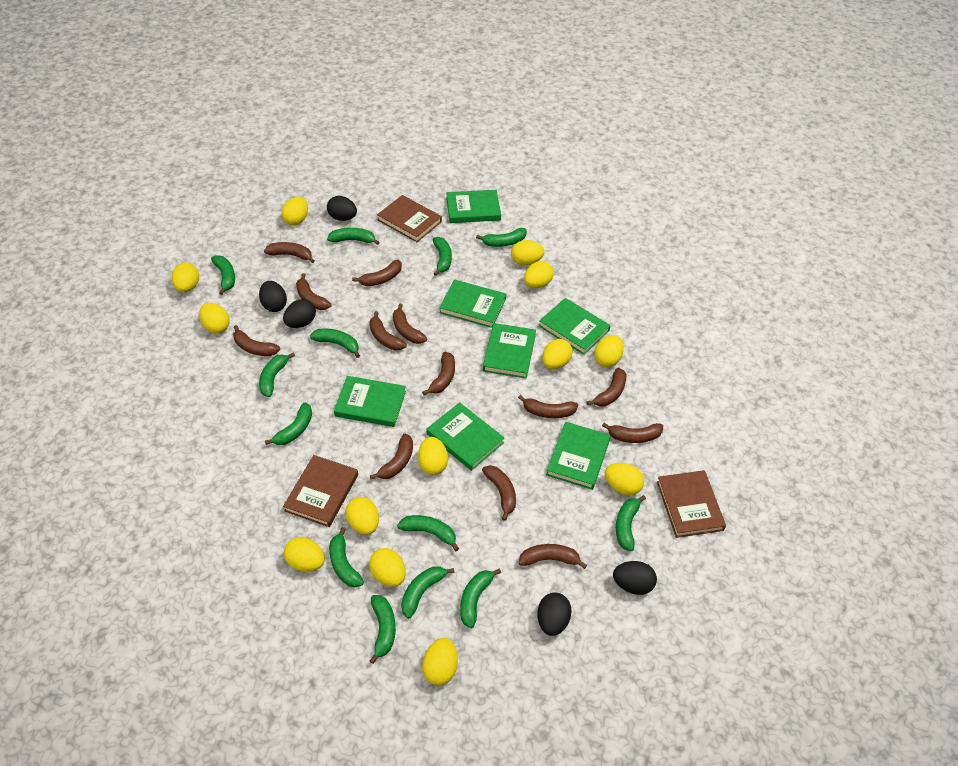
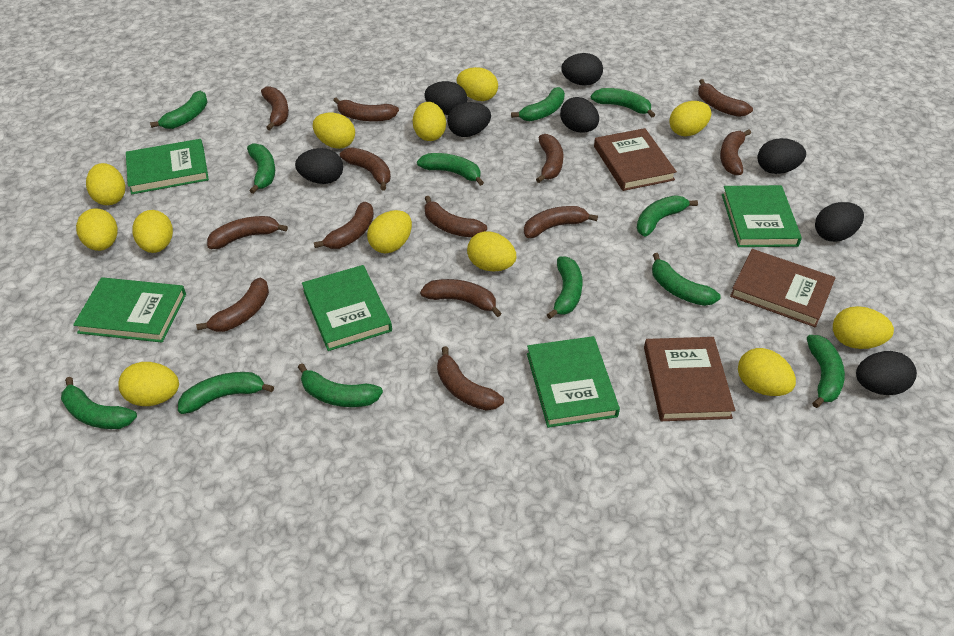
black egg: [259,281,287,312] [283,299,316,328] [327,196,357,221] [537,592,572,636] [613,561,657,595] = 5 -> [295,148,343,184] [424,81,467,115] [447,102,491,137] [560,97,599,133] [561,53,603,86] [758,138,806,174] [815,202,864,242] [856,351,917,395] = 8
green banana: [211,255,235,295] [259,353,295,397] [265,402,312,445] [310,328,360,358] [327,228,380,245] [329,527,364,587] [369,595,396,664] [397,515,459,551] [401,566,455,618] [433,237,452,276] [460,569,501,628] [476,228,527,247] [616,495,646,551] = 13 -> [61,377,137,429] [150,91,208,129] [178,372,274,414] [247,143,275,194] [298,363,383,407] [417,153,484,186] [511,87,565,121] [547,256,583,319] [591,88,655,117] [637,196,698,237] [652,253,721,306] [807,335,845,408] = 12
green book: [334,376,406,427] [427,402,504,471] [439,279,506,328] [446,190,501,223] [483,323,536,379] [539,298,611,355] [546,422,611,490] = 7 -> [73,277,186,343] [126,139,209,195] [302,265,392,351] [527,336,620,428] [722,185,802,247] = 5
yellow egg: [172,262,199,292] [199,303,230,334] [282,197,308,225] [284,537,325,571] [345,497,379,535] [369,548,406,587] [418,437,448,475] [422,638,458,685] [511,240,545,265] [524,261,554,288] [542,339,573,369] [594,335,624,367] [605,463,644,495] = 13 -> [76,208,118,251] [86,163,125,205] [118,362,179,406] [132,210,173,253] [313,113,355,149] [367,210,412,254] [413,102,446,141] [457,67,498,101] [467,231,516,271] [669,101,711,137] [738,348,796,396] [833,306,894,349] = 12

